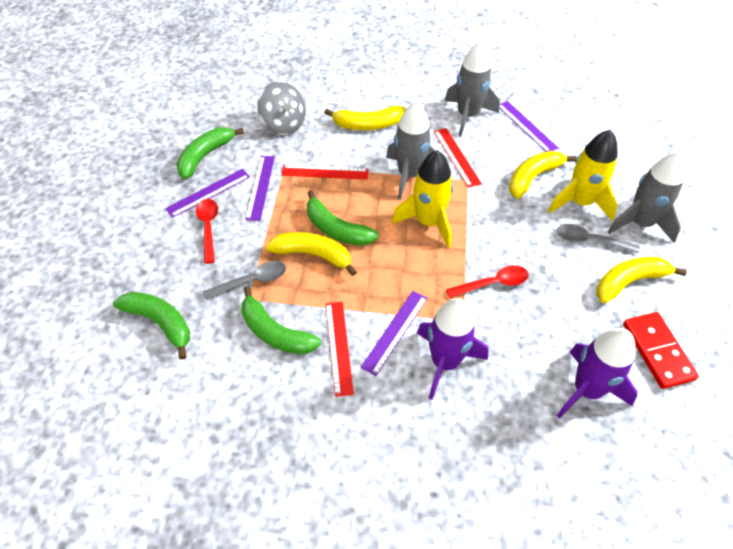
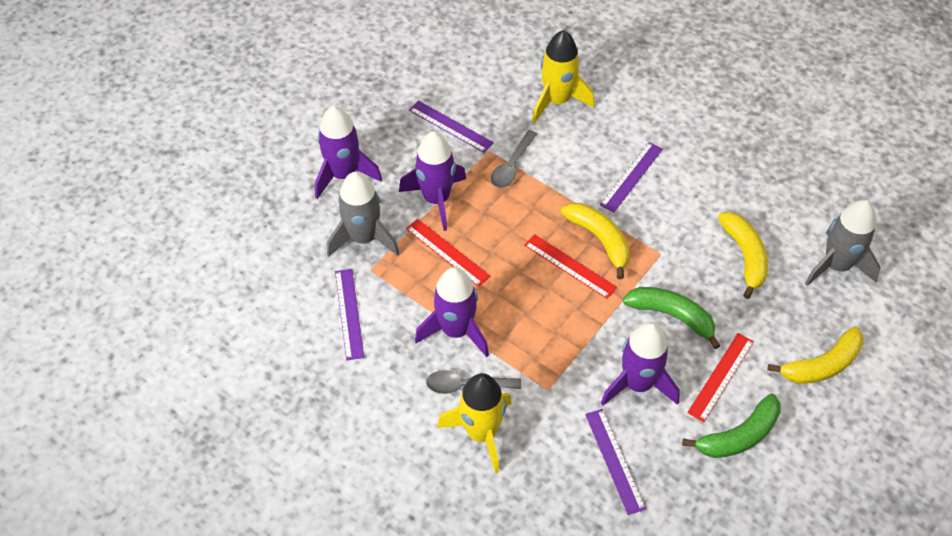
green banana: [113,292,190,360] [177,127,244,179] [241,286,321,354] [307,190,379,246] = 4 -> [623,287,720,349] [682,394,780,458] = 2
grey rocket: [386,102,435,200] [445,41,500,137] [608,151,686,243] = 3 -> [327,172,399,257] [805,200,881,286] = 2
grey spinning top: [257,81,306,135] = 1 -> none = 0
purple rocket: [417,298,489,399] [557,328,638,418] = 2 -> [315,106,382,199] [399,131,466,231] [415,267,489,357] [601,322,680,406] = 4
red domino: [623,312,699,389] = 1 -> none = 0
red spoon: [196,199,218,264] [446,265,529,298] = 2 -> none = 0
yellow banana: [266,232,357,276] [324,106,405,130] [509,151,577,199] [596,257,687,303] = 4 -> [561,203,630,279] [718,212,768,299] [767,326,863,384] = 3

